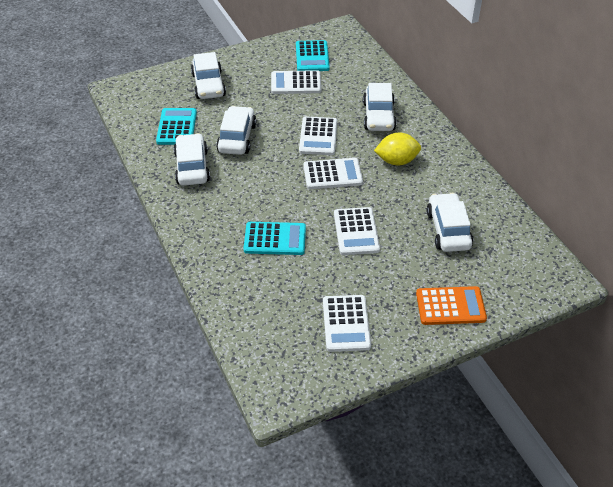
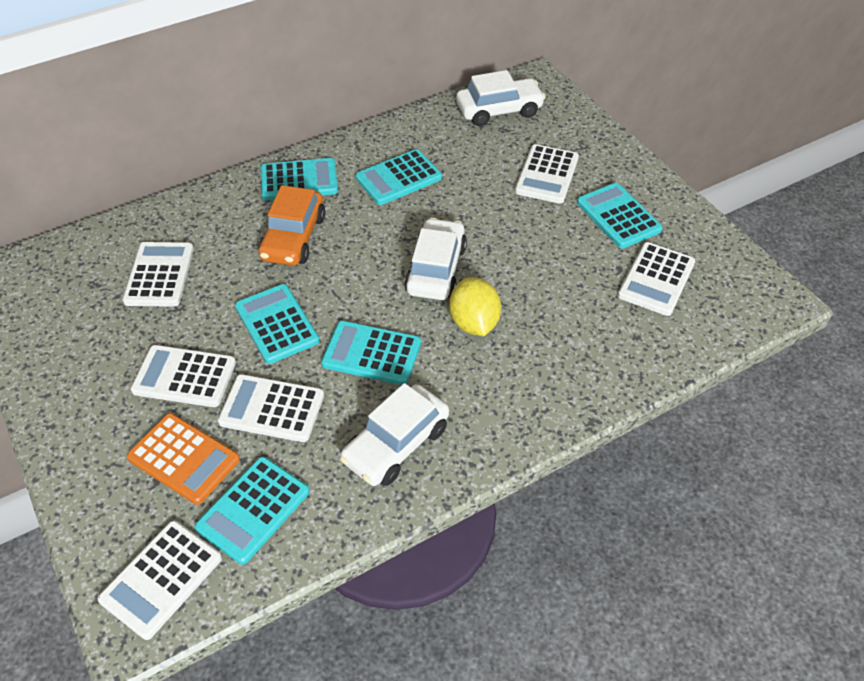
orange car: none = 0 -> [258,185,325,266] = 1
turquoise calculator: [156,108,197,145] [243,222,306,255] [296,40,330,71] = 3 -> [194,457,310,565] [235,284,320,364] [261,158,338,201] [321,321,421,385] [356,149,442,205] [577,183,663,248] = 6
white calculator: [271,70,321,94] [299,117,337,155] [303,158,363,189] [323,295,371,352] [334,207,380,255] = 5 -> [97,521,222,640] [122,242,194,307] [130,345,236,407] [218,374,324,442] [515,144,579,204] [618,242,695,316] = 6
white car: [173,133,210,186] [191,52,226,99] [216,106,256,155] [363,83,397,131] [427,193,473,252] = 5 -> [340,383,449,486] [404,218,467,300] [456,70,546,126] = 3

